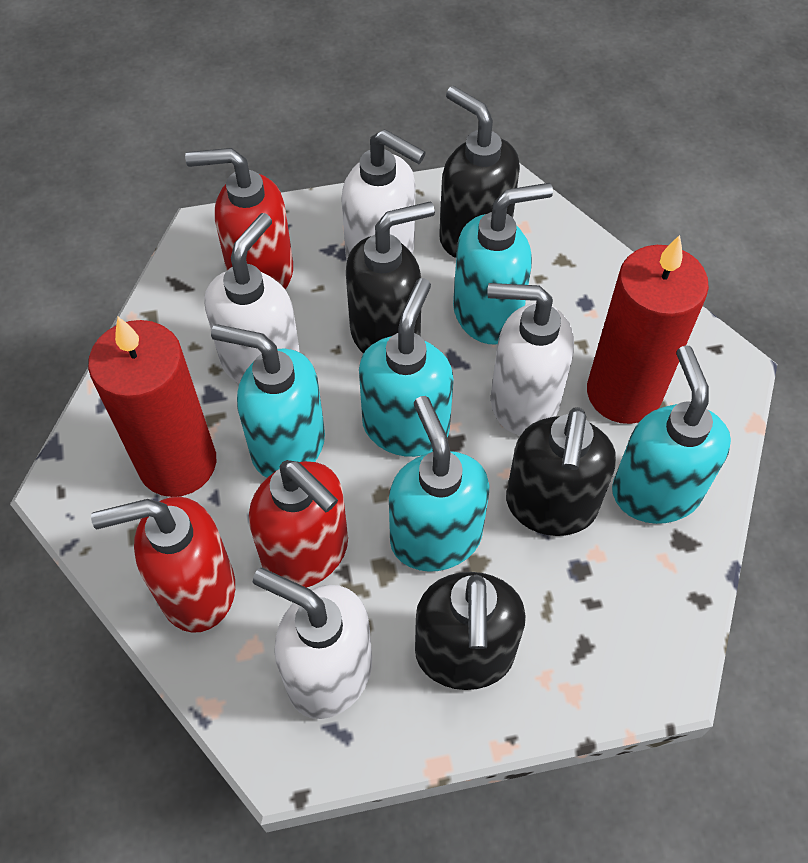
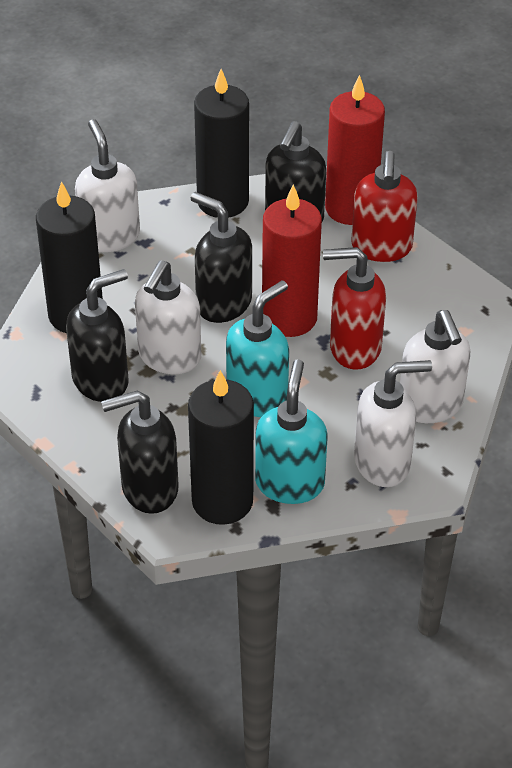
black candle: none = 0 -> [36,181,103,333] [188,370,254,525] [194,69,249,218] = 3
red soap dispenser: [91,497,235,633] [185,148,293,289] [249,460,348,588] = 3 -> [323,247,386,370] [351,151,418,262] = 2
turquoise soap dispenser: [211,324,325,477] [359,278,454,457] [389,396,489,572] [453,183,553,345] [612,345,731,524] = 5 -> [226,281,289,417] [255,359,327,504] = 2

